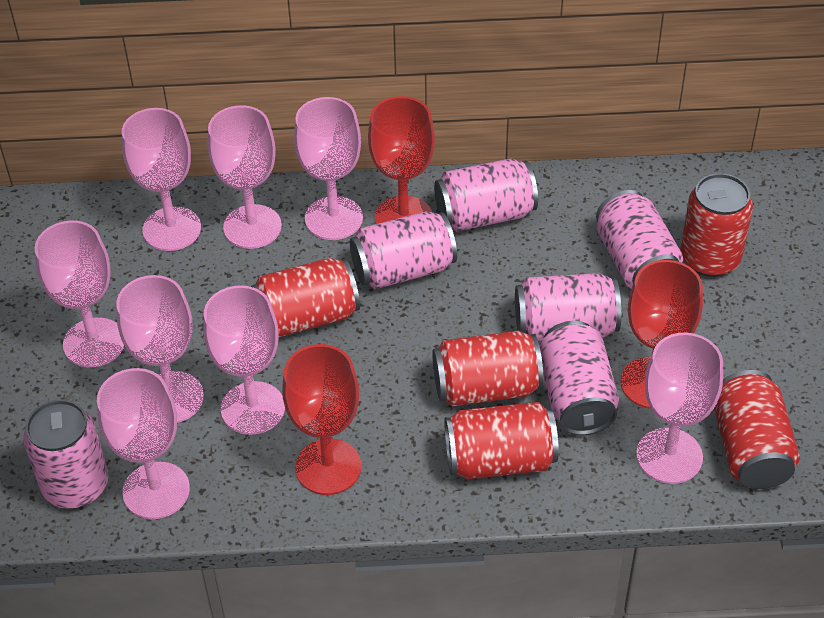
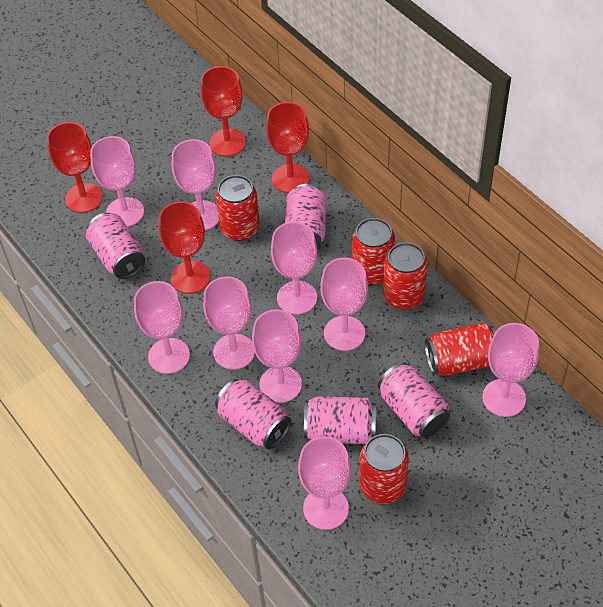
pink can: [23,399,109,508] [350,211,457,289] [434,158,538,232] [515,273,621,342] [539,321,619,435] [596,190,683,288] = 6 -> [86,213,145,279] [215,379,292,449] [285,184,327,250] [304,396,376,444] [378,362,450,438] = 5
pink goblet: [35,221,124,367] [97,368,190,519] [116,275,204,423] [122,108,201,251] [203,285,285,435] [208,105,282,249] [294,97,363,240] [636,333,723,484] = 8 -> [90,136,144,227] [134,281,190,374] [172,139,219,230] [203,277,255,370] [252,309,302,403] [271,222,317,314] [298,436,351,530] [320,258,368,351] [482,323,539,417] = 9
red goblet: [282,344,361,495] [368,96,435,224] [620,260,703,409] = 3 -> [47,122,103,213] [158,201,210,294] [200,66,246,156] [266,102,309,193] = 4

